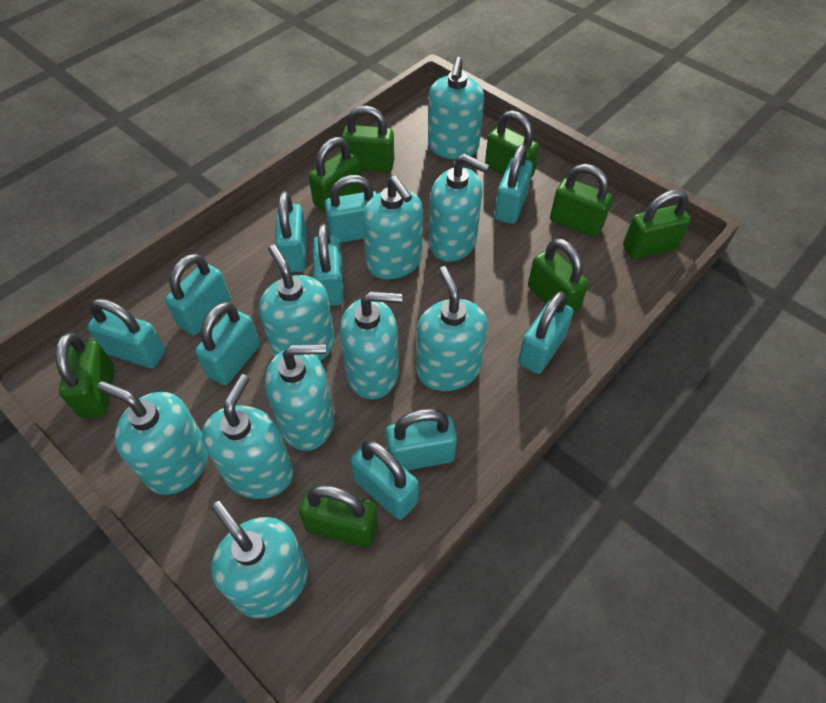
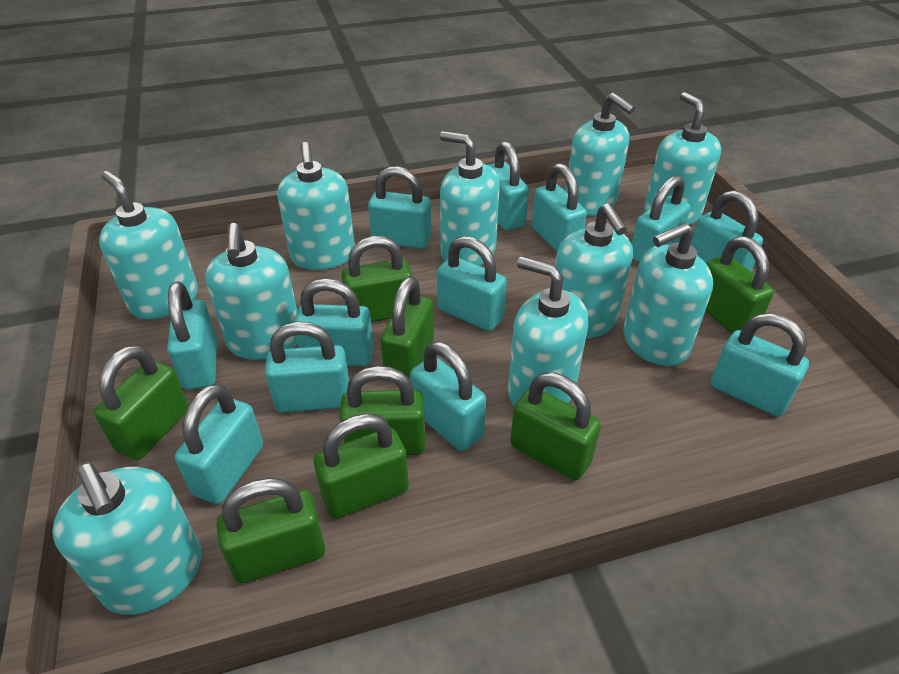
turquoise padlock: [87,298,165,368] [165,253,231,335] [195,302,260,385] [275,191,307,272] [313,224,344,306] [325,175,377,243] [350,440,419,520] [386,409,457,470] [494,144,533,224] [518,291,573,374] = 10 -> [167,282,217,390] [175,384,263,504] [265,322,349,413] [294,278,374,366] [368,166,431,249] [410,341,486,451] [437,236,507,331] [488,141,529,230] [532,163,587,252] [631,175,691,262] [690,190,763,271] [711,313,809,416] = 12

